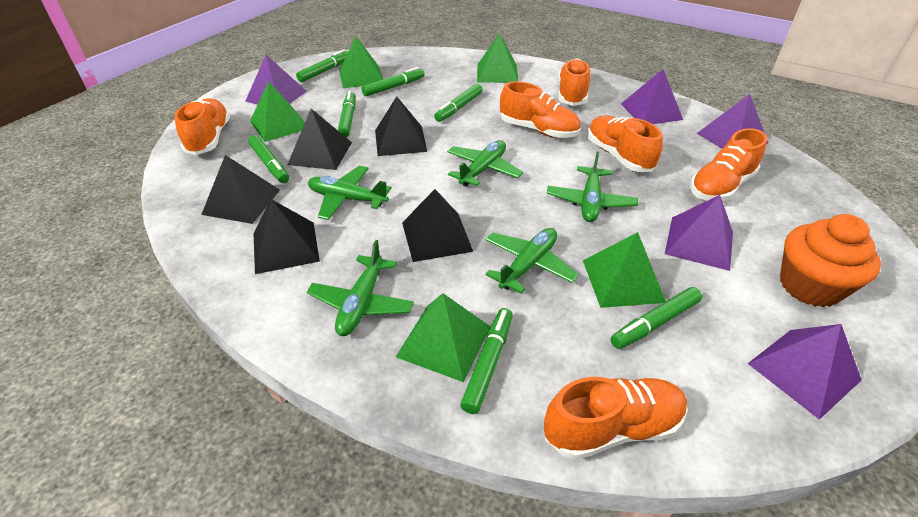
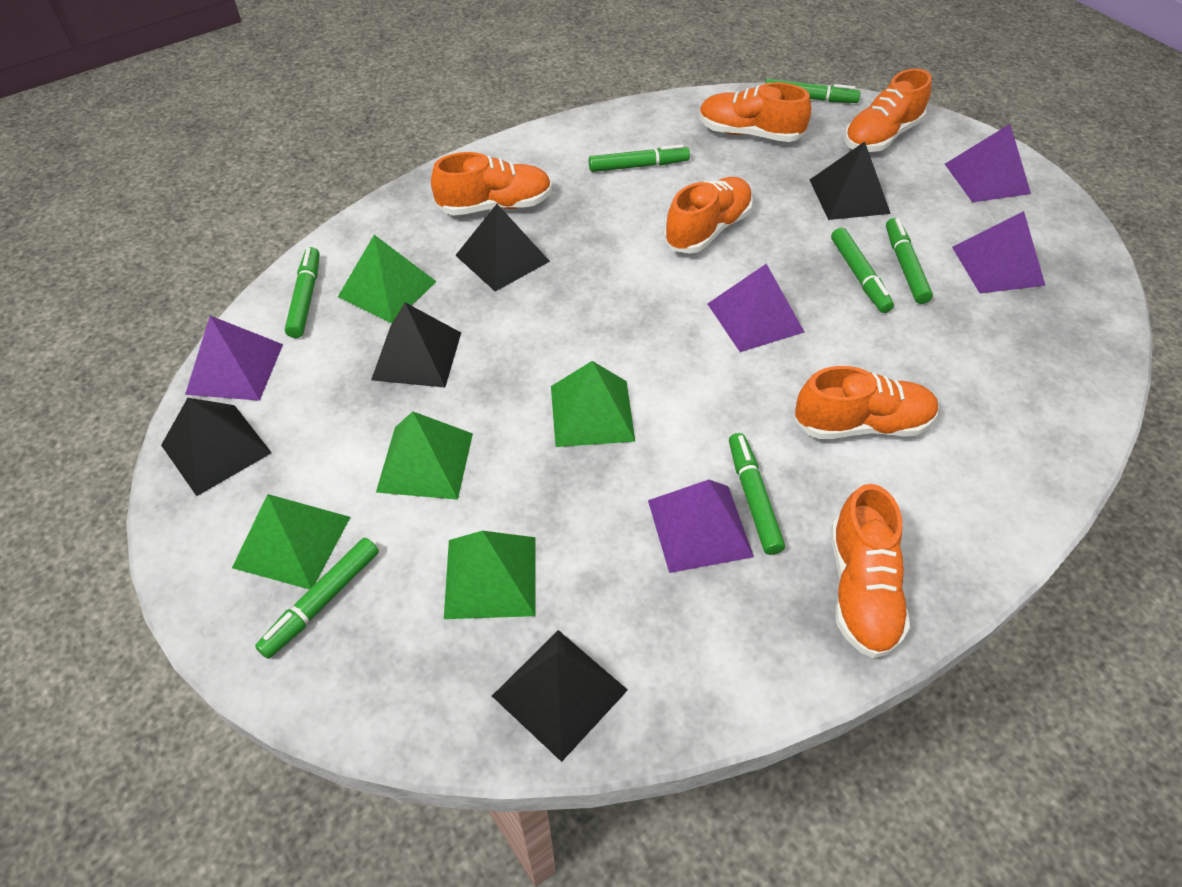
green plane: [307,240,414,336] [308,166,391,220] [447,140,523,187] [485,228,579,294] [547,151,638,222] = 5 -> none = 0
orange cupcake: [780,214,881,307] = 1 -> none = 0

